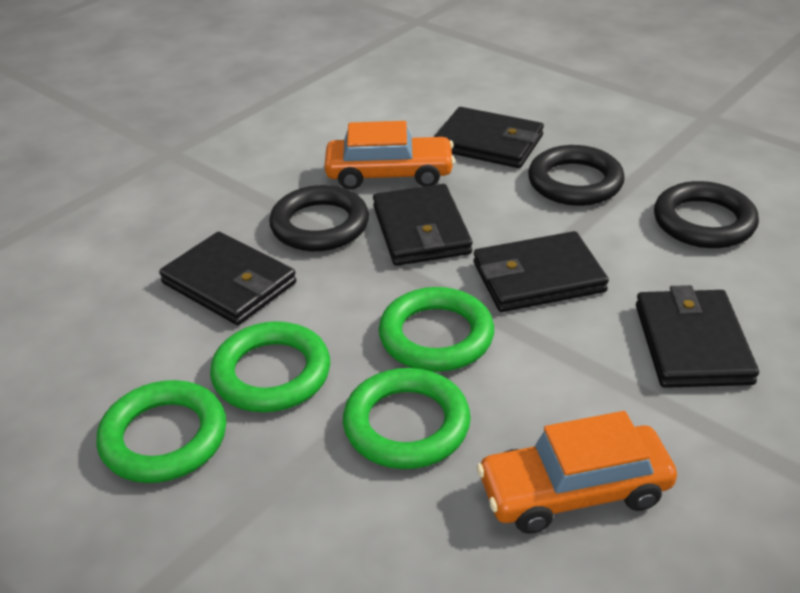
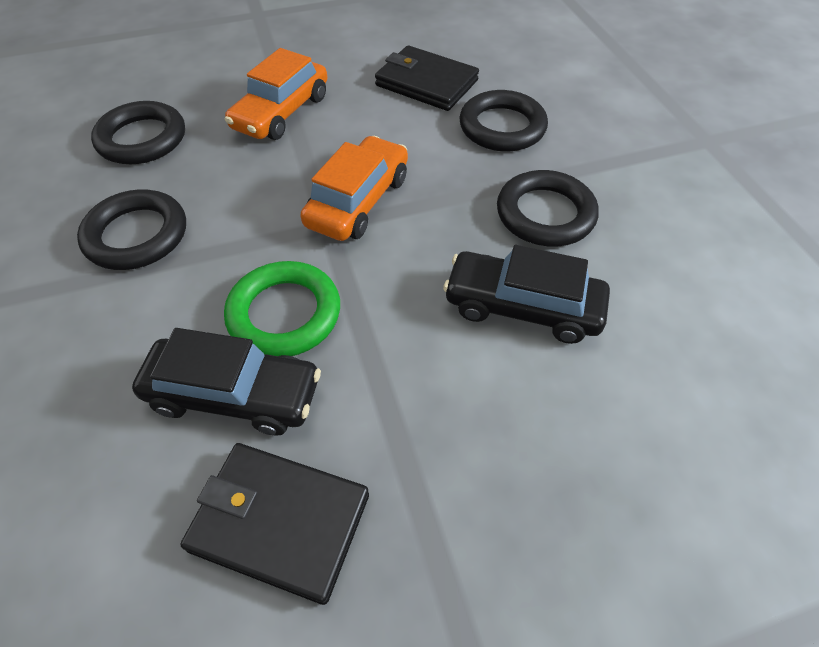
black car: none = 0 -> [132,328,321,436] [443,245,610,344] = 2
black ring: [269,185,369,251] [528,145,625,206] [654,181,759,248] = 3 -> [77,189,186,270] [91,101,185,164] [460,90,548,151] [497,170,599,247] = 4
black wallet: [159,232,296,325] [373,184,472,266] [434,107,544,168] [473,231,609,312] [636,285,759,388] = 5 -> [180,443,369,605] [375,45,479,111] = 2
green ring: [96,380,226,483] [210,321,330,412] [343,368,471,469] [379,287,494,372] = 4 -> [224,261,340,356] = 1

